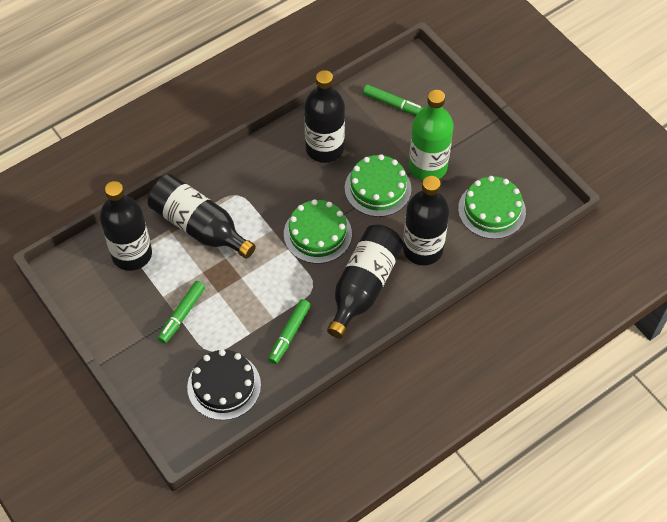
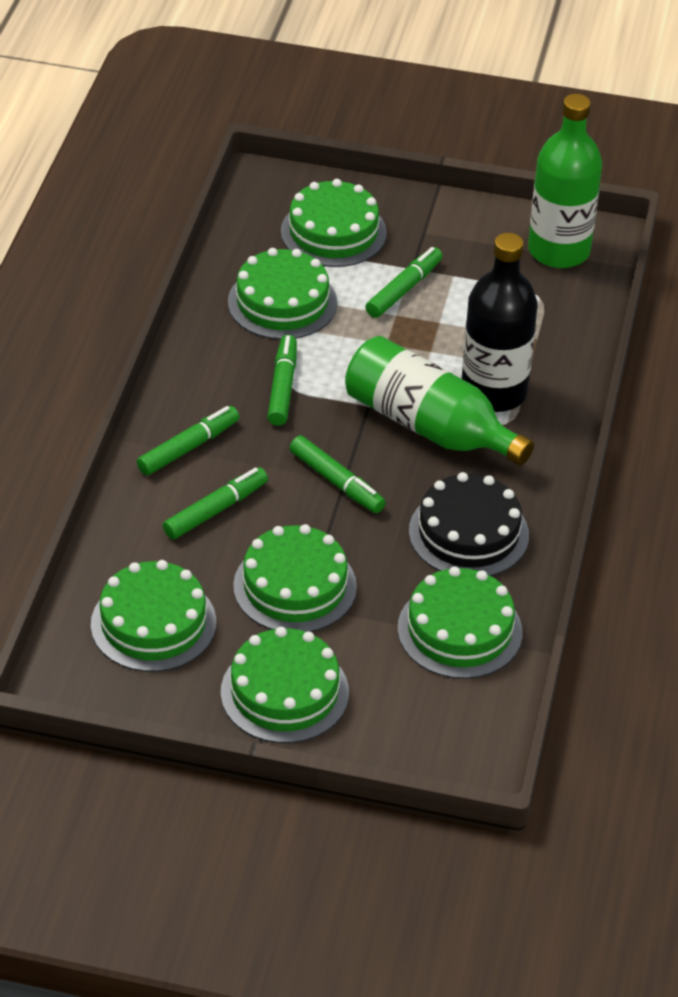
black bottle: [100,181,152,271] [148,174,256,259] [304,70,345,163] [327,225,403,339] [403,176,449,265] = 5 -> [462,233,538,412] = 1
green bottle: [409,90,454,181] = 1 -> [345,336,534,466] [528,94,602,268] = 2
green cake: [284,199,352,264] [345,154,412,217] [458,176,526,239] = 3 -> [91,560,216,672] [221,627,349,743] [228,248,337,340] [233,524,357,632] [281,179,387,267] [398,566,523,679] = 6
green marker: [158,281,205,344] [268,299,311,364] [363,84,423,115] = 3 -> [137,406,239,475] [163,467,268,540] [267,335,297,426] [290,436,386,513] [365,247,443,318] = 5

